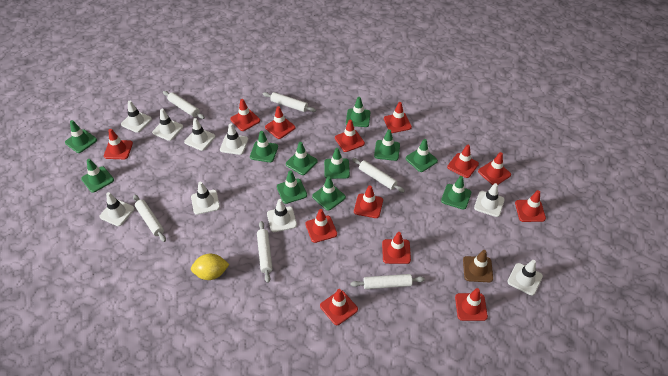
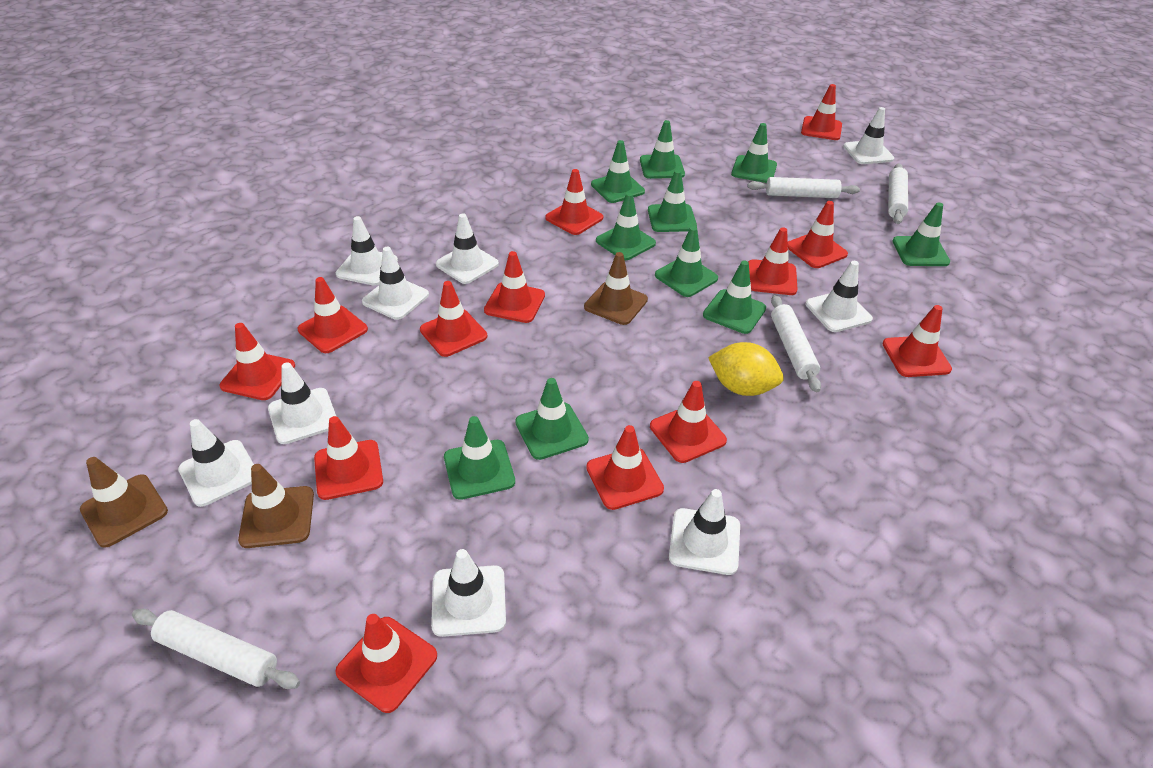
brown traffic cone: [463,250,493,282] = 1 -> [80,457,168,548] [238,464,314,548] [584,252,648,325] = 3
green traffic cone: [65,120,97,153] [81,159,114,193] [250,131,278,162] [277,170,307,204] [286,142,318,175] [312,176,346,211] [324,148,350,179] [346,97,370,127] [374,129,400,161] [406,139,438,172] [441,176,471,210] = 11 -> [444,416,515,500] [515,378,589,460] [591,140,645,203] [596,192,656,260] [640,120,685,179] [648,170,697,232] [655,226,718,297] [703,260,766,334] [731,123,777,183] [892,202,950,266] = 10
white rolling pin: [133,195,166,242] [163,91,205,119] [257,221,273,283] [263,92,316,112] [351,274,425,289] [352,158,405,193] = 6 -> [132,609,300,689] [747,177,860,198] [771,295,821,392] [888,164,908,224] = 4

